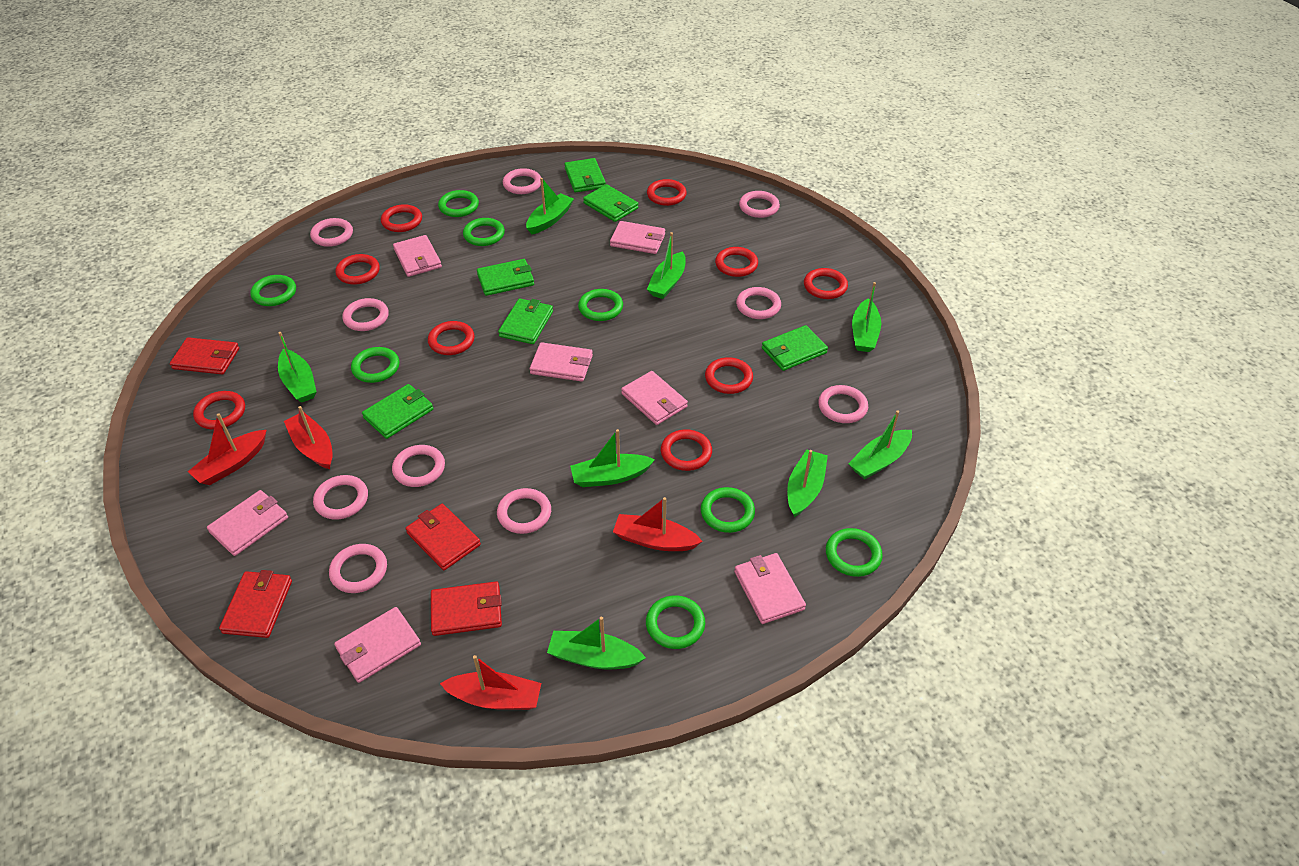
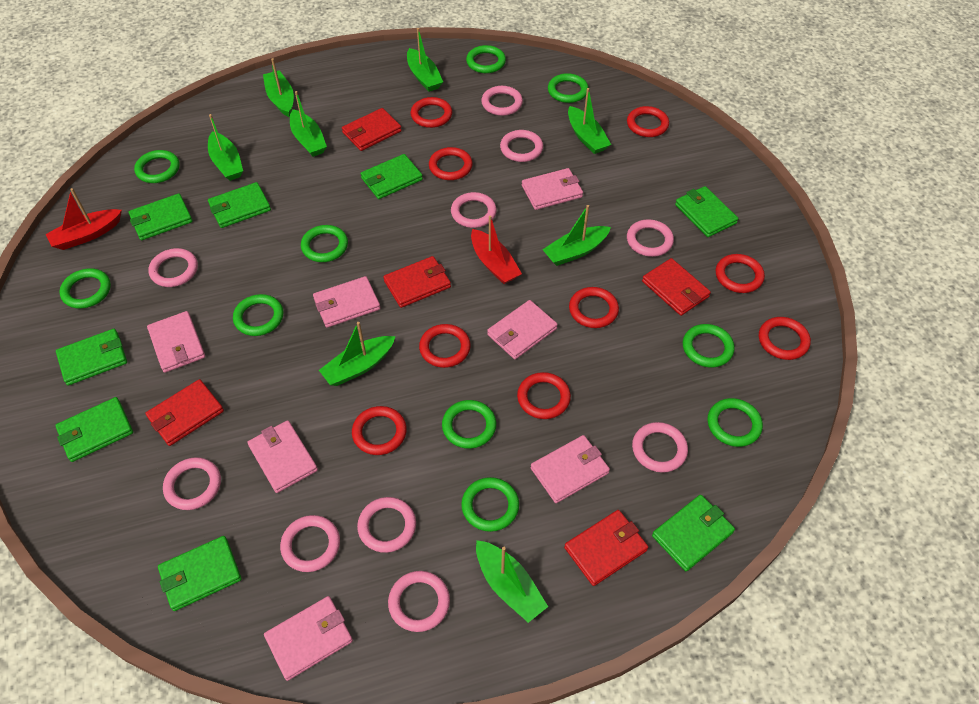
green ring: [250,275,296,306] [351,347,400,383] [438,190,479,217] [463,218,505,246] [578,289,623,321] [646,595,705,649] [701,487,755,533] [826,528,883,577] = 8 -> [59,268,111,309] [134,150,179,183] [233,294,283,336] [301,225,348,262] [442,400,496,449] [461,477,519,532] [466,45,506,73] [548,73,588,103] [683,324,735,368] [708,398,763,447] = 10
green wallet: [362,384,433,439] [477,259,534,296] [498,298,553,344] [564,158,606,193] [583,184,638,222] [762,325,828,371] = 6 -> [55,397,133,462] [56,329,127,386] [128,193,193,240] [158,536,241,611] [208,182,271,228] [361,154,423,199] [652,495,735,571] [675,186,738,237] = 8
red boat: [188,413,267,485] [284,406,333,469] [440,655,541,710] [613,497,703,551] = 4 -> [45,188,122,250] [471,215,522,284] = 2
red wallet: [170,337,239,374] [219,570,292,638] [406,504,481,571] [431,582,502,636] = 4 -> [145,379,224,446] [342,108,402,151] [383,256,451,308] [564,510,648,586] [642,258,711,316] = 5

